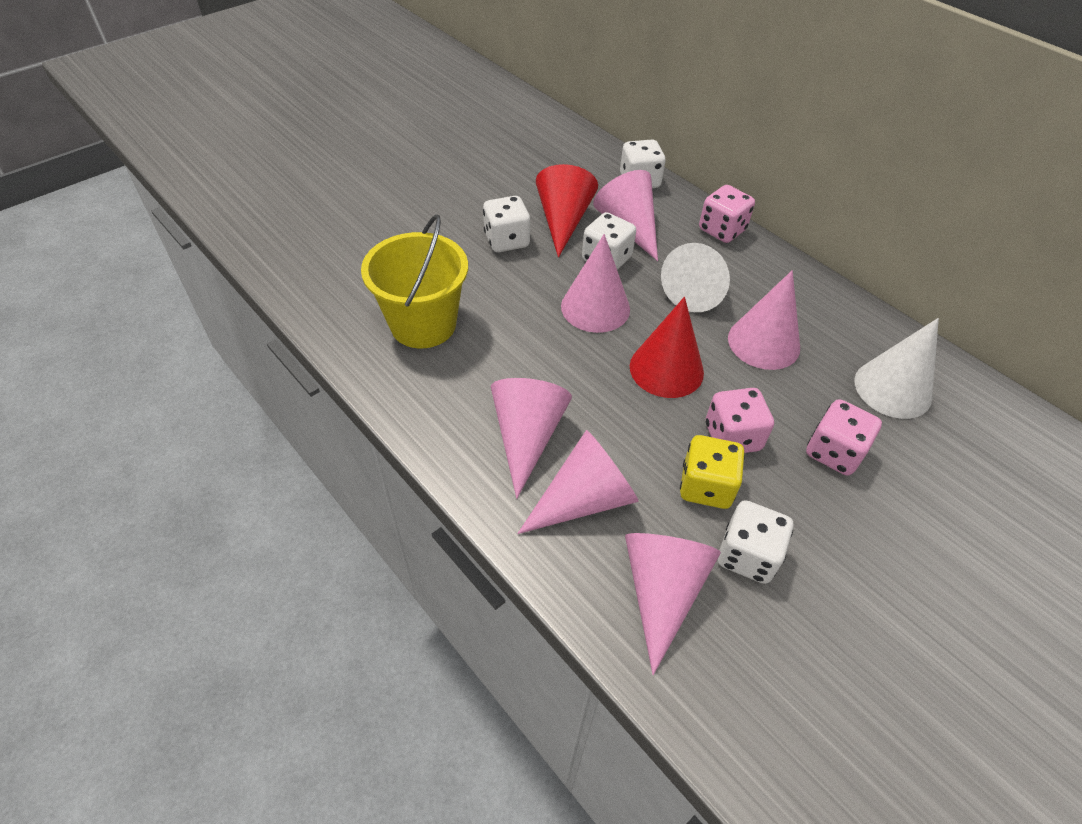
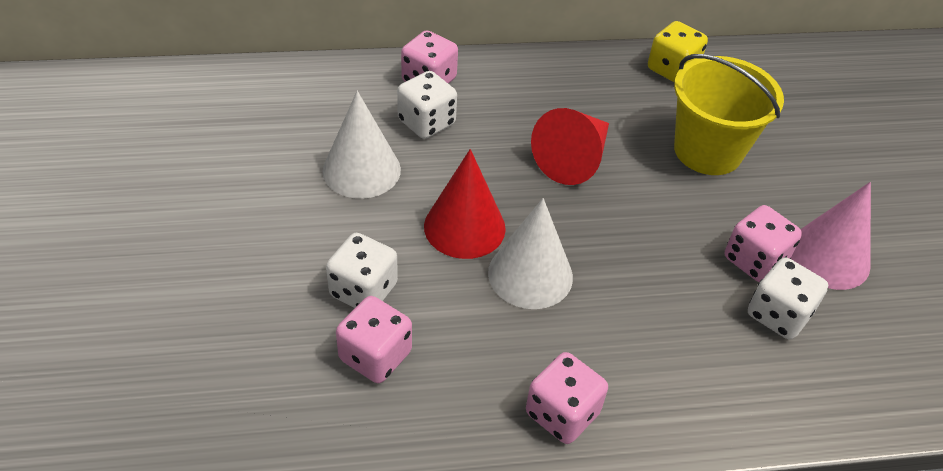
pink cone: [491,378,572,499] [517,430,639,534] [561,234,630,333] [593,170,658,261] [625,533,721,675] [728,270,800,370] = 6 -> [791,182,871,290] = 1
pink dice: [699,185,755,243] [706,388,774,453] [806,399,882,476] = 3 -> [336,296,412,383] [401,30,458,84] [526,352,608,444] [725,205,802,282] = 4
white dice: [483,196,530,252] [582,212,636,270] [620,139,666,188] [718,500,793,584] = 4 -> [326,233,398,308] [397,71,457,139] [748,257,828,339] = 3

